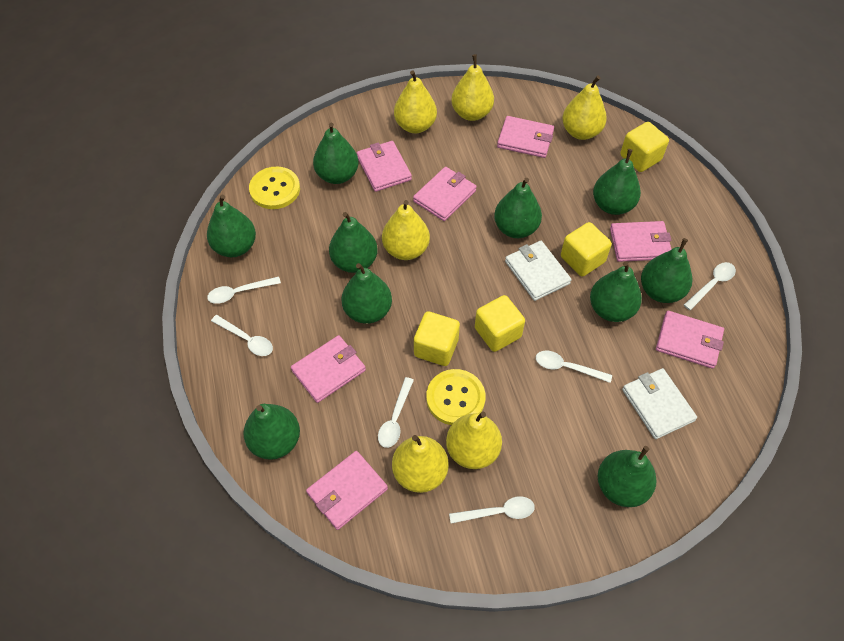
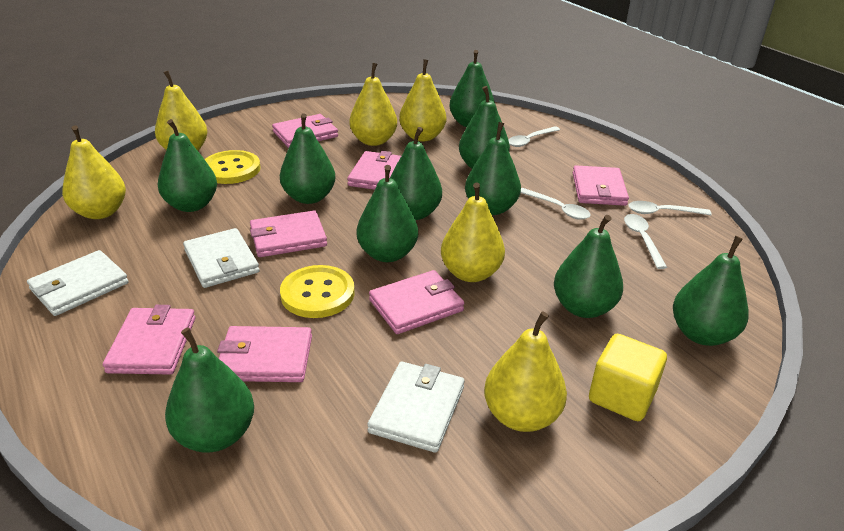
white spoon: [207,276,281,304] [211,315,273,356] [378,377,414,448] [449,496,535,524] [536,351,612,383] [684,262,736,310] = 6 -> [508,127,560,147] [521,188,591,220] [624,214,667,269] [628,201,712,215] = 4
white wallet: [505,241,571,301] [622,368,697,439] = 2 -> [27,250,129,316] [183,228,260,288] [367,361,465,453] = 3
yellow cube: [414,311,460,366] [475,295,525,352] [561,222,612,277] [620,122,669,172] = 4 -> [589,334,667,421] = 1

